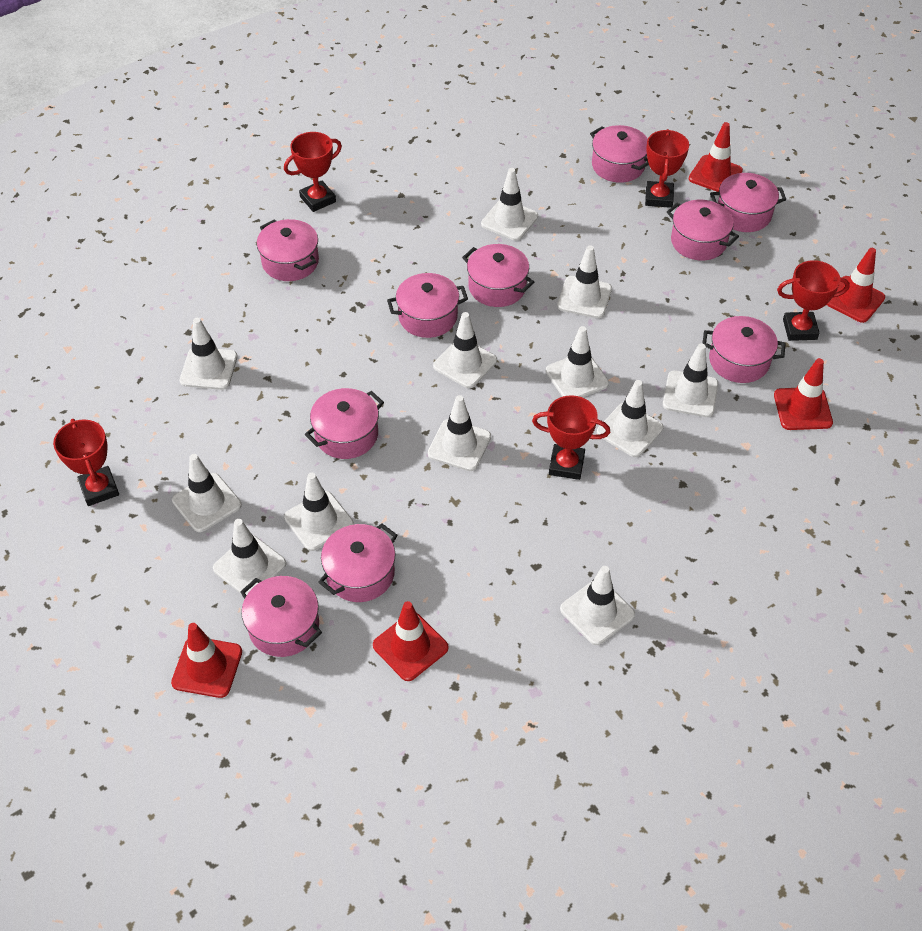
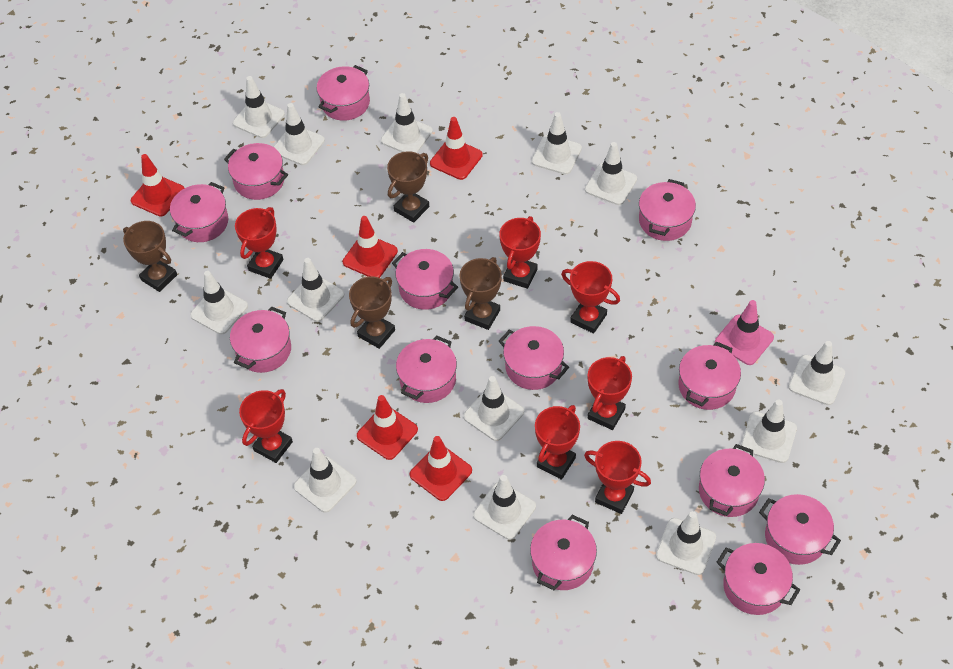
brown trophy: none = 0 -> [123,221,177,292] [349,276,395,349] [387,151,429,223] [459,257,502,330] = 4
pink pot: [240,576,322,657] [257,219,319,281] [305,388,384,459] [318,523,397,602] [387,273,468,338] [462,244,534,307] [590,125,649,183] [667,200,739,261] [702,316,786,383] [710,173,786,232] = 10 -> [170,182,228,242] [224,143,288,200] [230,306,291,373] [317,65,370,121] [392,249,458,310] [396,335,457,403] [499,326,569,390] [530,515,597,590] [639,179,696,241] [678,342,741,410] [699,444,765,517] [716,543,800,615] [759,494,841,565] = 13
pink traffic cone: none = 0 -> [715,300,774,365] = 1
red trophy: [53,419,119,506] [284,132,342,212] [532,395,610,480] [645,129,689,208] [777,260,850,341] = 5 -> [235,207,284,279] [239,389,293,463] [499,216,541,289] [535,405,580,480] [561,261,620,334] [584,441,651,514] [587,356,632,430] = 7
white traffic cone: [172,454,242,532] [180,318,237,390] [213,519,286,595] [284,473,354,551] [428,395,491,471] [433,312,497,388] [481,168,538,241] [546,326,609,398] [557,245,612,318] [560,566,635,645] [597,380,663,457] [663,343,718,417] = 12 -> [190,271,248,334] [233,76,285,138] [274,103,325,165] [287,258,344,322] [294,448,357,513] [381,93,433,153] [463,376,524,441] [473,475,536,540] [531,112,582,175] [585,142,637,205] [656,511,716,575] [741,399,797,463] [789,341,845,405] = 13

